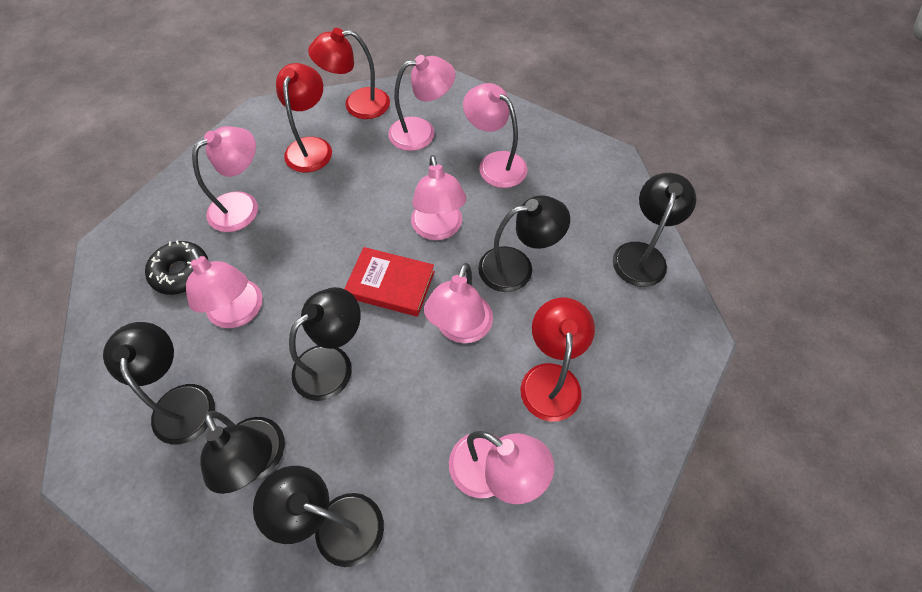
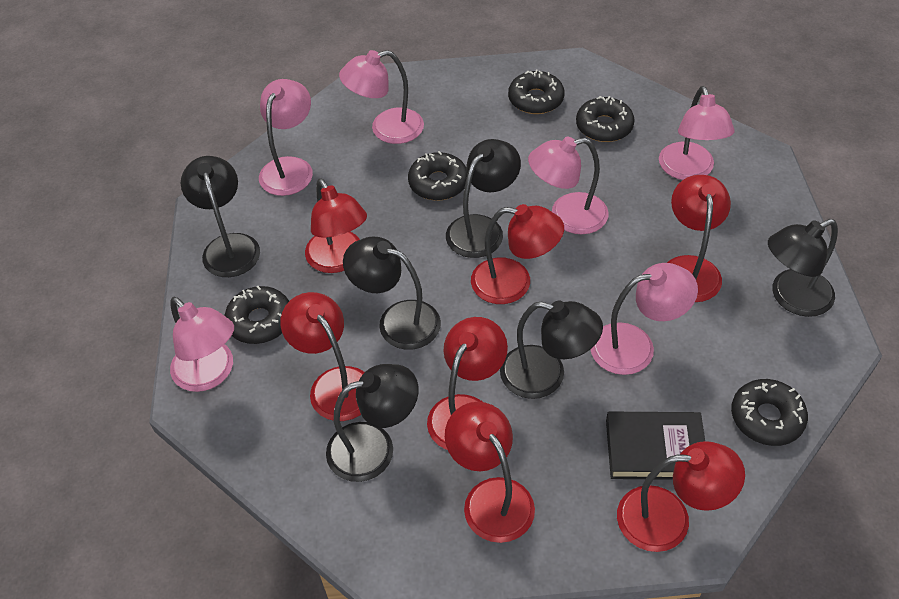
black book: none = 0 -> [606,412,705,480] = 1
black donut: [145,240,208,295] = 1 -> [224,286,289,344] [408,151,467,201] [508,69,564,114] [576,96,635,142] [731,379,808,446] = 5
pink lamp: [186,247,262,328] [192,126,258,232] [388,55,455,151] [411,155,467,240] [424,263,493,343] [449,431,554,504] [463,83,528,188] = 7 -> [170,297,234,392] [259,79,313,196] [339,50,424,144] [528,137,609,234] [590,263,698,375] [659,86,735,180] = 6
red book: [344,247,435,317] = 1 -> none = 0
red lamp: [276,63,332,172] [308,28,390,119] [520,297,595,422] = 3 -> [280,292,365,421] [305,178,367,273] [427,317,508,450] [445,402,535,543] [471,204,564,304] [617,441,745,552] [667,175,731,302] = 7

